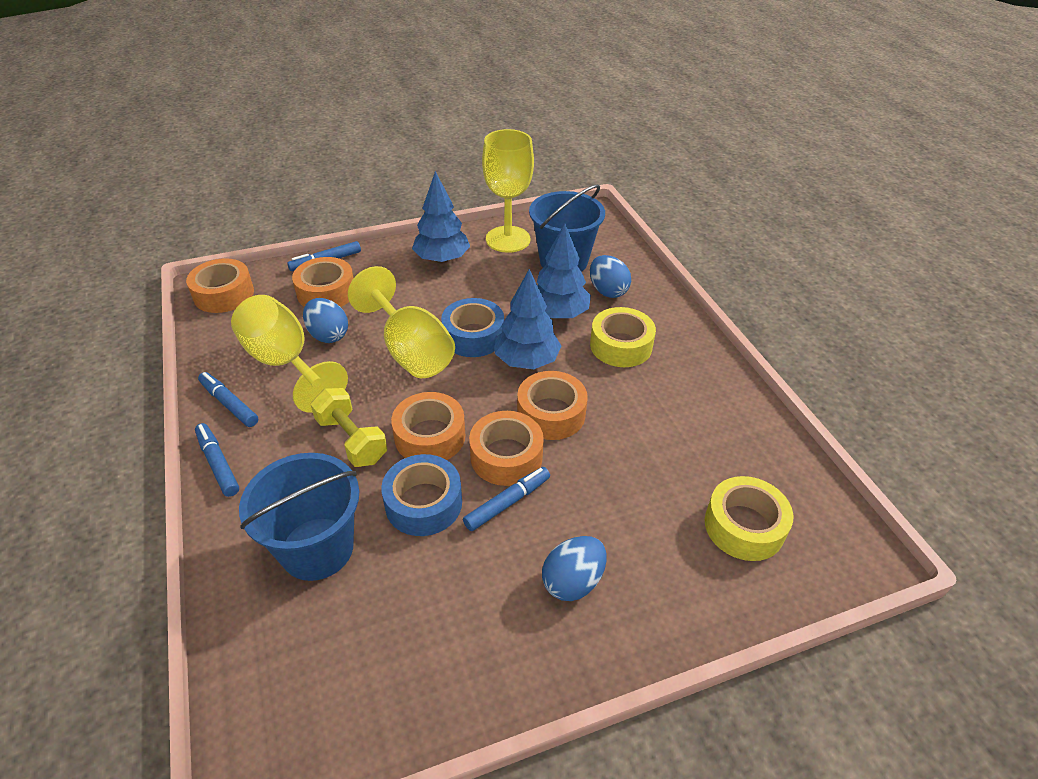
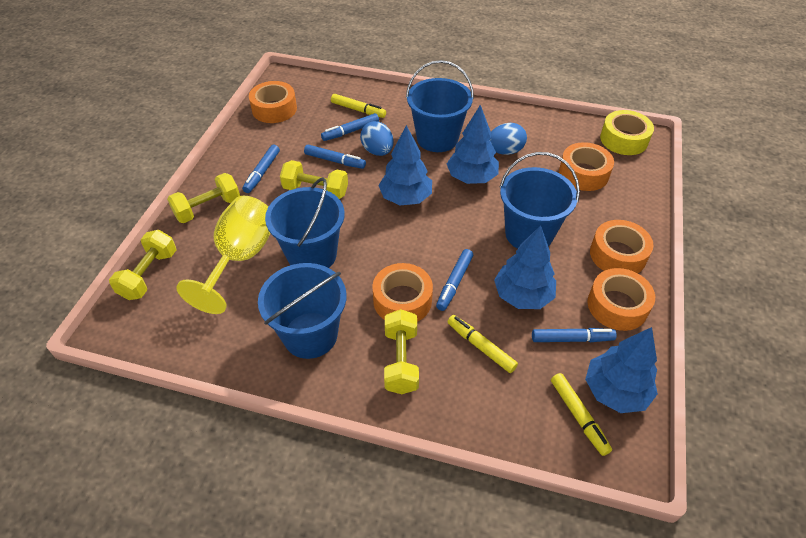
blue bucket: [239,453,359,581] [529,185,605,272] = 2 -> [258,263,346,359] [265,177,345,268] [406,60,474,152] [500,152,580,249] = 4
blue egg: [303,298,348,343] [542,536,606,601] [590,255,631,298] = 3 -> [360,121,394,156] [489,123,527,155] = 2
blue marker: [195,423,239,497] [198,372,258,427] [287,241,361,271] [463,467,550,531] = 4 -> [242,145,280,193] [304,145,366,169] [321,113,379,141] [436,249,473,311] [532,328,617,342] = 5
blue tape: [381,454,462,536] [441,298,504,357] = 2 -> none = 0
blue tree: [412,171,470,264] [495,269,562,369] [537,224,591,319] = 3 -> [378,125,432,205] [447,105,499,184] [494,226,556,309] [585,327,658,413] = 4
yellow dumbbell: [310,388,387,467] = 1 -> [109,230,176,300] [167,173,240,223] [280,160,348,199] [384,309,419,394] = 4
yellow goblet: [231,295,348,413] [348,266,455,378] [482,129,534,253] = 3 -> [176,196,270,314] = 1
yellow marker: none = 0 -> [331,94,386,118] [448,315,518,373] [551,373,612,456] = 3
yellow tape: [590,307,656,367] [705,476,793,561] = 2 -> [600,110,654,155] = 1

